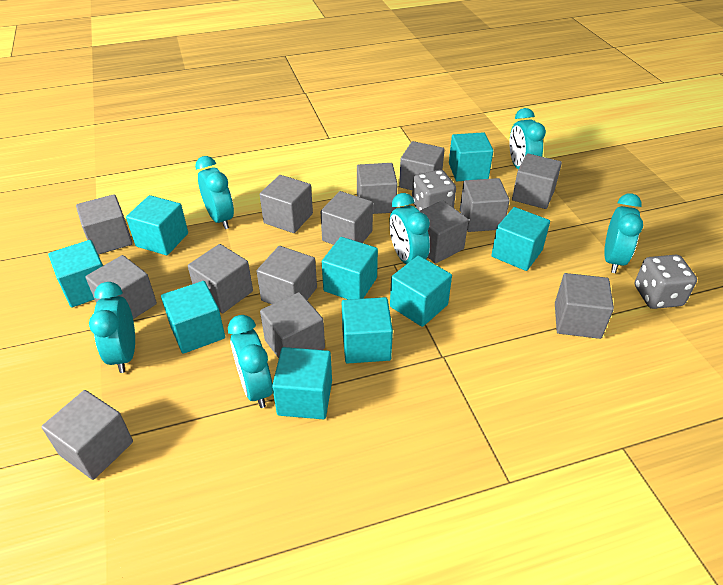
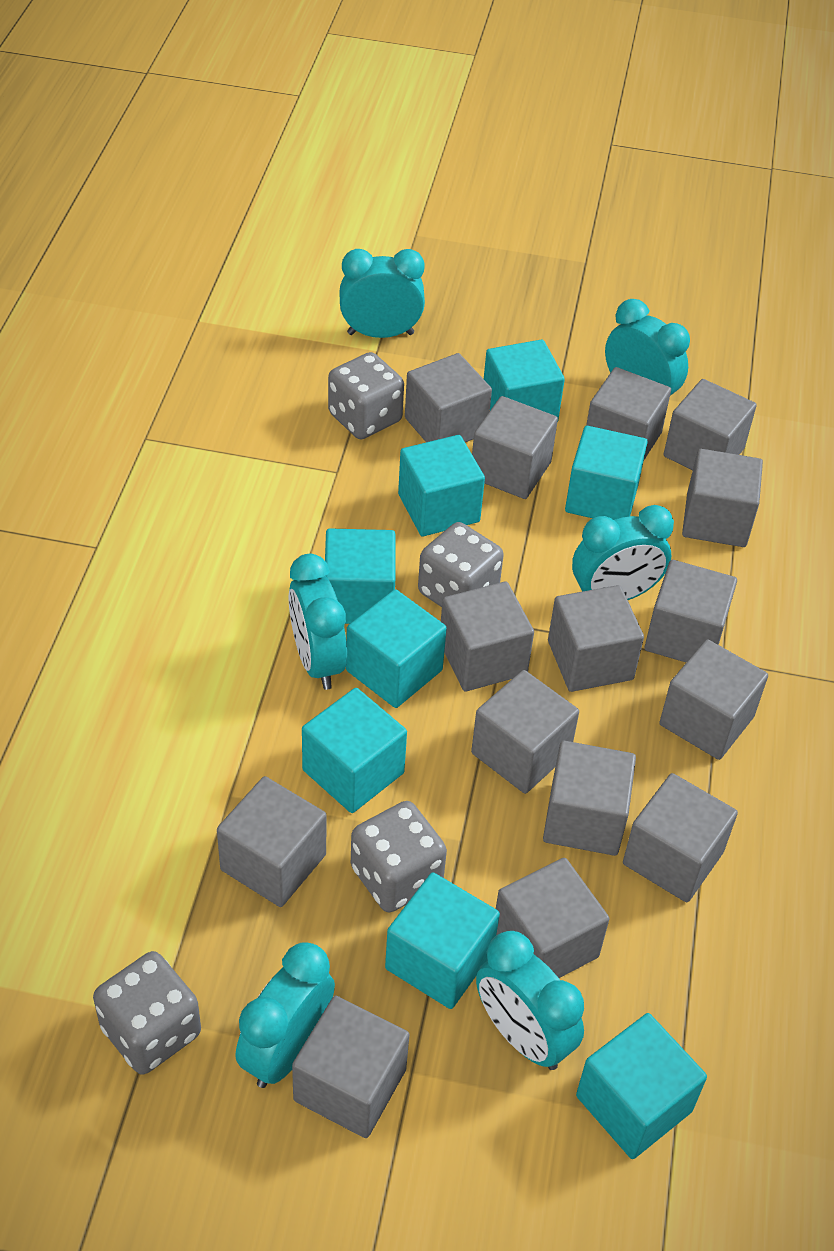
grey cube: [41,390,133,480] [76,194,133,255] [85,255,157,319] [188,244,253,313] [256,246,317,304] [260,175,313,233] [260,292,325,358] [321,191,373,245] [357,163,398,214] [399,141,445,190] [419,200,468,264] [460,178,510,232] [512,154,562,209] [555,273,614,339] = 14 -> [217,776,326,907] [292,996,410,1138] [405,353,492,442] [441,581,534,692] [471,670,579,794] [472,396,558,499] [496,858,609,978] [543,741,636,856] [548,585,644,692] [586,367,671,460] [623,773,738,902] [645,560,737,662] [659,639,768,760] [664,379,757,470] [682,449,763,547] = 15
grey dice: [412,170,456,211] [635,255,697,309] = 2 -> [93,951,201,1075] [328,352,404,439] [351,801,447,913] [418,522,504,607] = 4
turquoise cube: [48,240,103,307] [126,195,188,255] [161,281,225,354] [272,347,332,419] [322,237,378,299] [342,297,393,363] [390,256,452,327] [449,132,493,181] [491,207,550,271] = 9 -> [302,688,407,813] [325,528,395,624] [346,589,447,708] [385,872,500,1009] [398,435,485,536] [484,340,565,423] [565,426,648,520] [576,1013,707,1159] = 8

